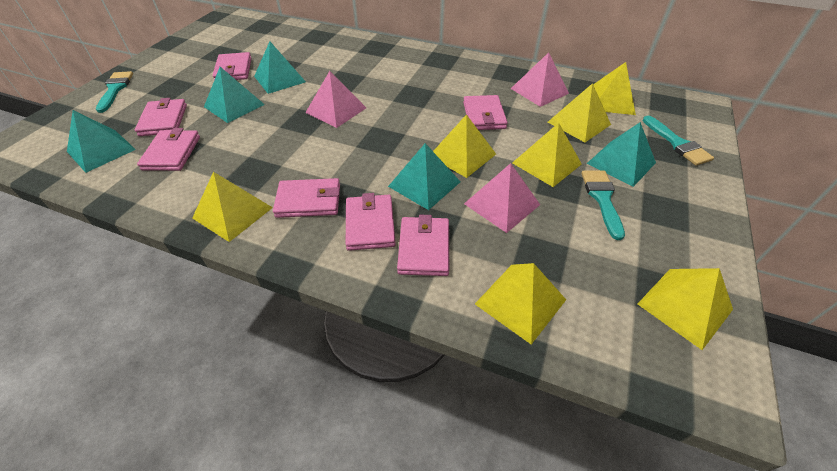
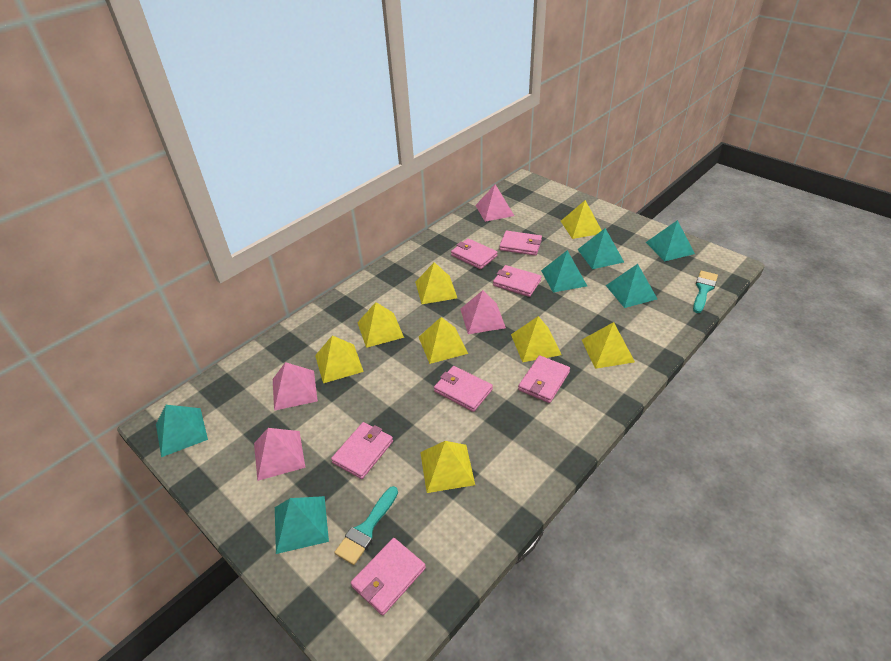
pink pyramid: [305,71,366,128] [464,163,540,233] [511,52,569,107] = 3 -> [254,428,305,481] [273,362,318,411] [460,290,506,334] [475,184,514,222] = 4
turquoise brush: [96,71,133,113] [581,171,625,240] [643,116,714,166] = 3 -> [334,486,398,565] [693,271,718,313] = 2
turquoise pyramid: [67,110,136,173] [204,67,265,123] [254,42,306,94] [388,143,460,210] [587,122,656,187] = 5 -> [156,405,208,457] [275,496,329,554] [541,250,587,292] [577,228,624,269] [606,264,657,308] [646,220,695,262] = 6
yellow pyramid: [192,172,273,242] [433,114,496,178] [475,263,566,345] [512,123,582,187] [548,83,611,142] [593,62,636,115] [638,268,733,350] = 7 -> [315,335,364,383] [357,302,404,348] [415,262,457,304] [419,317,468,364] [420,441,475,493] [511,316,562,362] [561,200,602,239] [582,322,635,369] = 8

